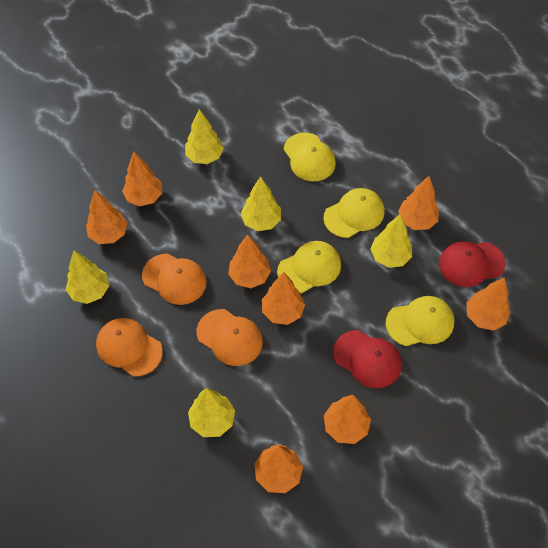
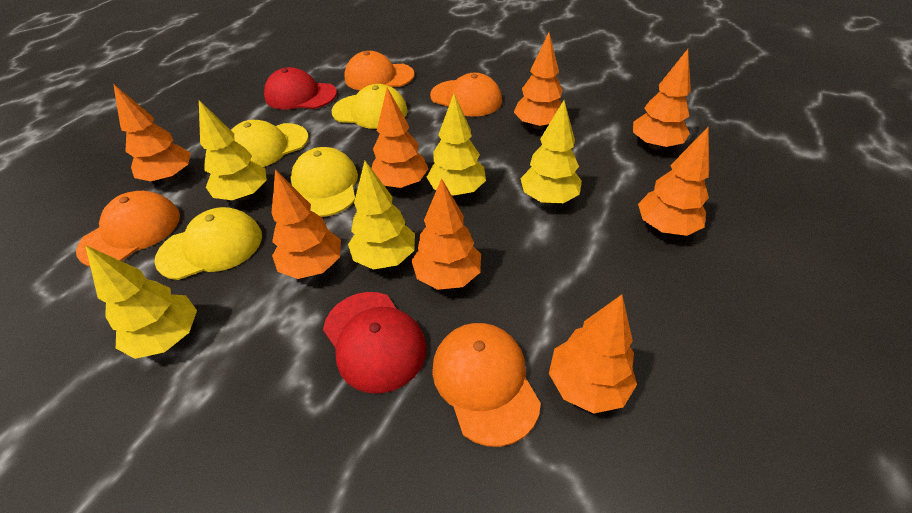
orange cap: [96,318,163,376] [142,253,207,305] [197,309,263,366] = 3 -> [76,191,180,267] [345,51,415,90] [430,73,502,117] [432,323,541,447] = 4

